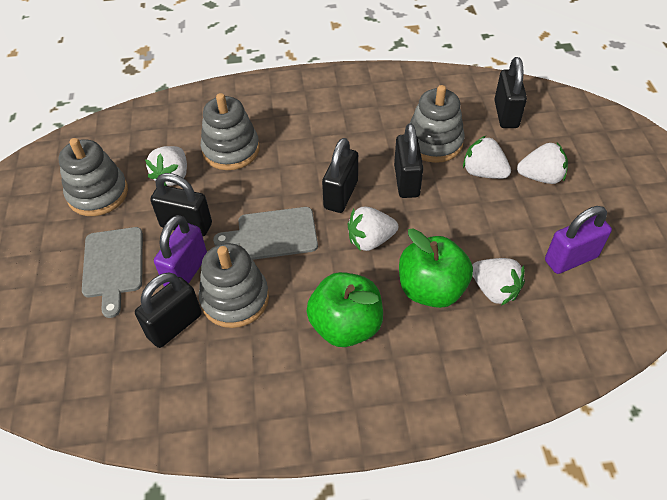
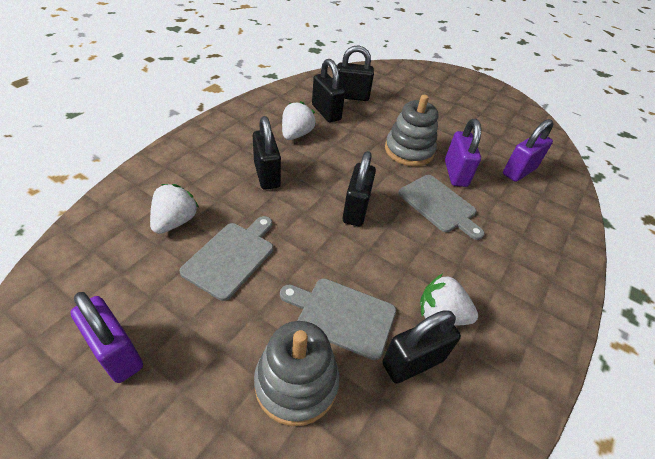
green apple: [306,272,383,347] [399,229,473,308] = 2 -> none = 0
grey cutting board: [82,227,143,318] [213,207,318,260] = 2 -> [180,216,273,301] [280,278,396,360] [398,175,484,240] = 3
grey stacking toy: [59,138,128,216] [199,243,269,328] [201,93,259,170] [410,85,465,163] = 4 -> [254,321,339,426] [385,95,439,166] = 2
purple padlock: [154,215,207,286] [545,206,612,274] = 2 -> [70,292,143,383] [445,119,481,187] [503,119,554,182] = 3
white strawberry: [145,146,187,186] [348,207,398,251] [463,136,511,179] [472,258,525,306] [517,143,568,184] = 5 -> [150,184,199,234] [282,101,316,140] [420,274,478,326] = 3

